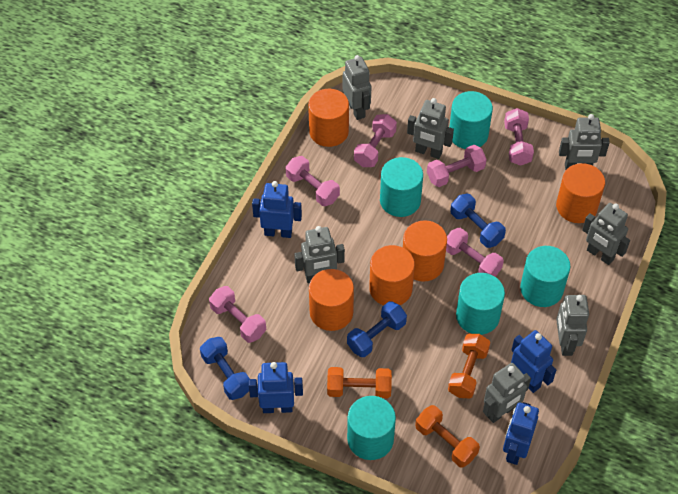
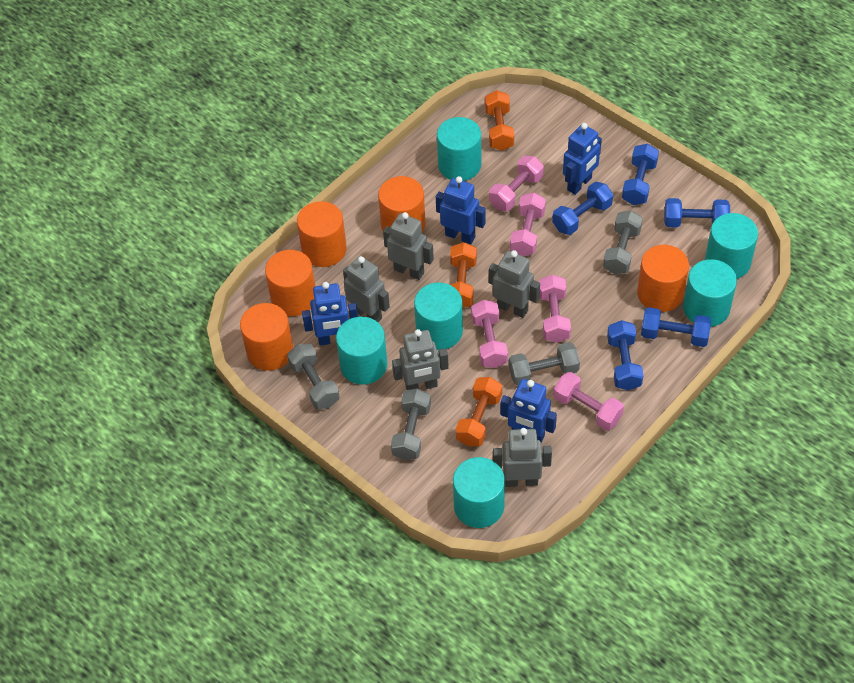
blue dumbbell: [200,337,250,400] [347,301,407,357] [450,194,506,248] = 3 -> [552,182,613,235] [607,320,644,391] [622,144,659,205] [641,307,711,347] [664,198,730,228] = 5
grey dumbbell: none = 0 -> [287,344,340,409] [391,388,431,460] [509,342,580,386] [603,211,643,274] = 4
grey robot: [294,226,345,283] [343,55,371,120] [407,98,454,159] [483,363,531,423] [556,295,589,356] [559,114,610,171] [582,203,630,265] = 7 -> [343,256,390,322] [383,212,434,280] [392,329,449,390] [489,250,540,318] [493,428,552,487] = 5
pink dumbbell: [209,286,266,343] [285,156,340,206] [354,114,397,167] [427,145,487,187] [446,228,504,277] [504,108,534,166] = 6 -> [471,300,508,368] [489,156,544,211] [510,193,546,256] [539,275,571,343] [553,372,624,431] = 5
turquoise cylinder: [347,396,396,460] [380,157,423,217] [449,91,493,149] [456,273,505,335] [520,246,570,307] = 5 -> [336,316,388,385] [414,283,463,350] [437,117,481,181] [453,457,505,528] [683,259,737,327] [705,213,758,279] = 6

